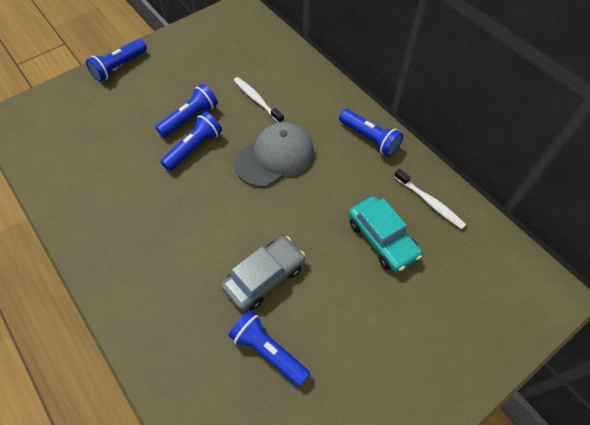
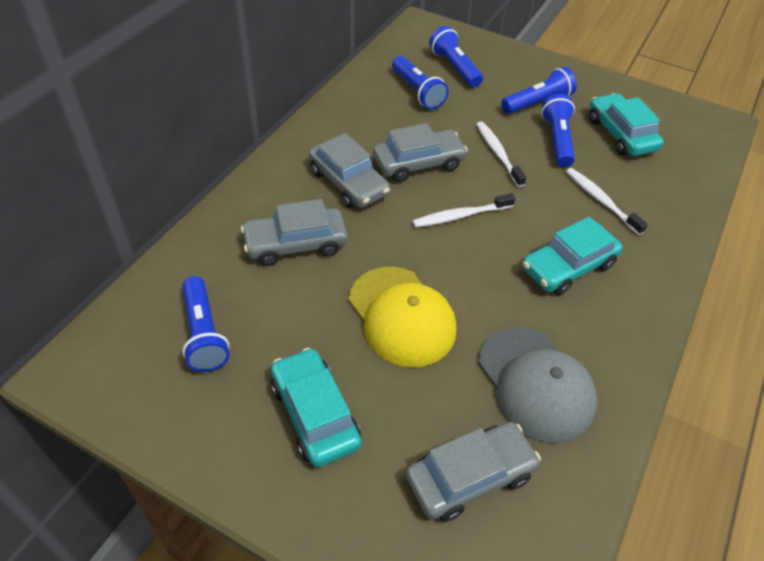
grey car: [221,236,305,311] = 1 -> [241,199,348,266] [309,133,390,208] [373,123,468,182] [406,422,541,522] = 4
turquoise car: [349,196,422,272] = 1 -> [271,348,361,467] [522,217,623,295] [589,93,664,156] = 3
white toothbrush: [234,77,284,123] [394,169,466,229] = 2 -> [412,193,515,228] [476,121,527,187] [566,168,648,235] = 3
yellow cap: none = 0 -> [349,267,456,367] = 1

